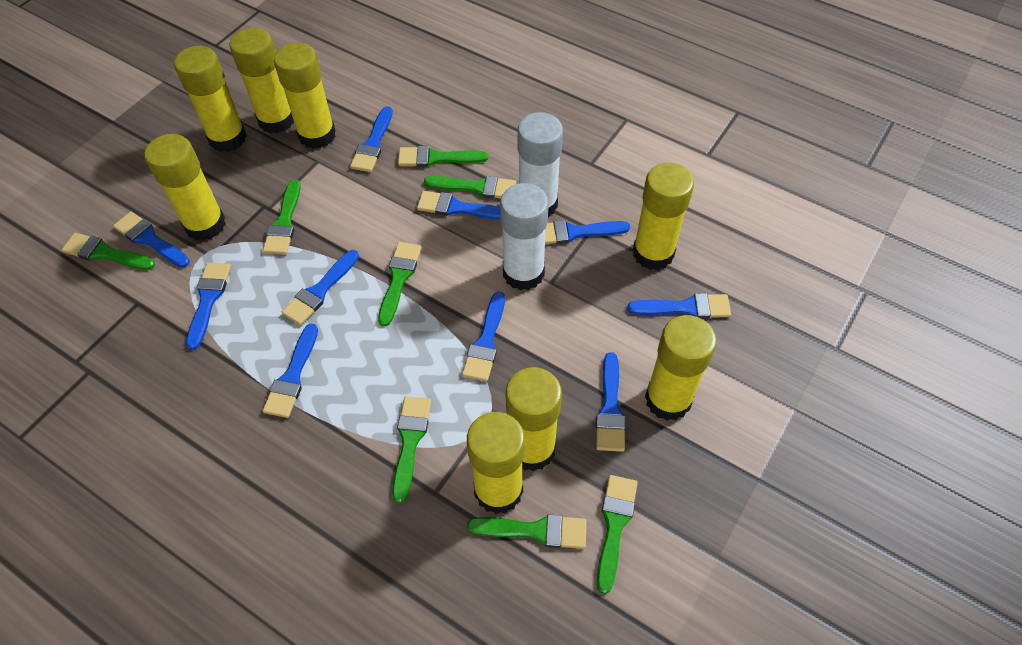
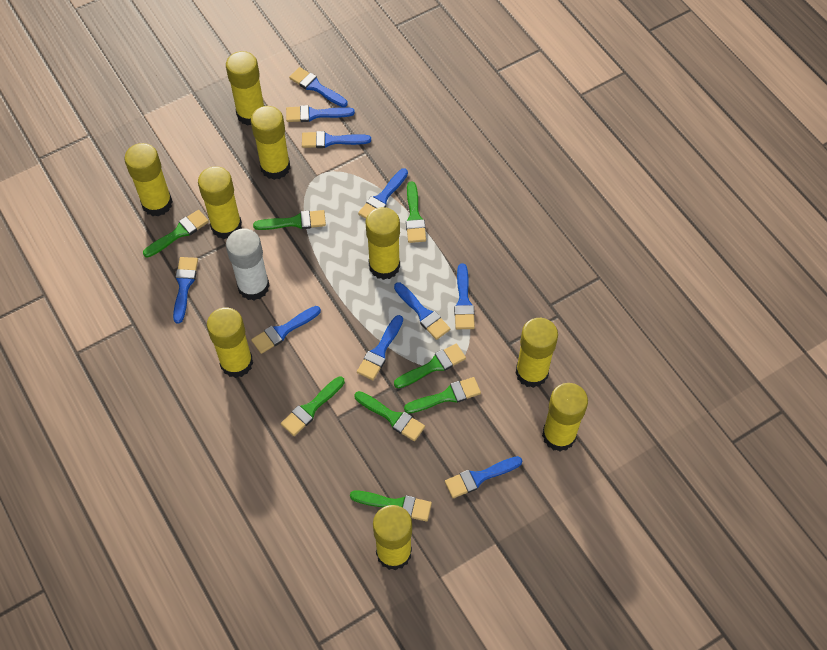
white glue stick: [500,183,549,290] [517,112,563,218] = 2 -> [226,229,270,300] = 1
yellow glue stick: [144,134,226,241] [174,46,247,152] [230,28,294,133] [274,43,336,149] [467,412,525,514] [505,367,562,472] [633,163,694,270] [645,315,717,421] = 8 -> [124,143,173,216] [198,166,242,240] [207,308,253,378] [226,51,265,126] [251,106,290,180] [365,207,400,280] [373,505,412,570] [515,318,558,388] [542,383,588,451] = 9

